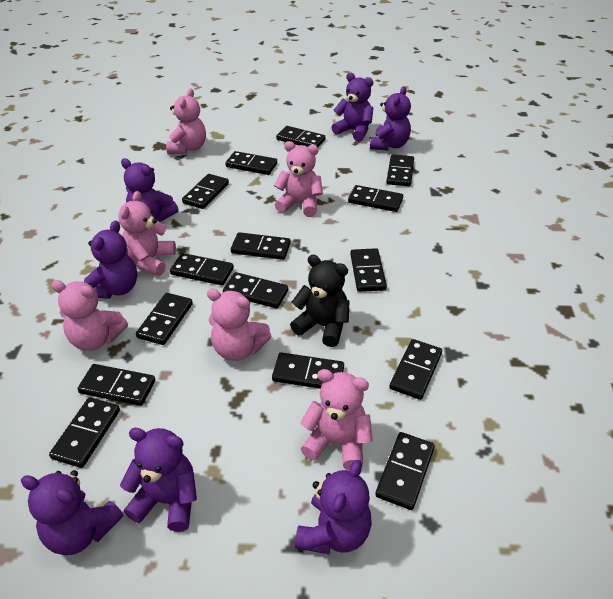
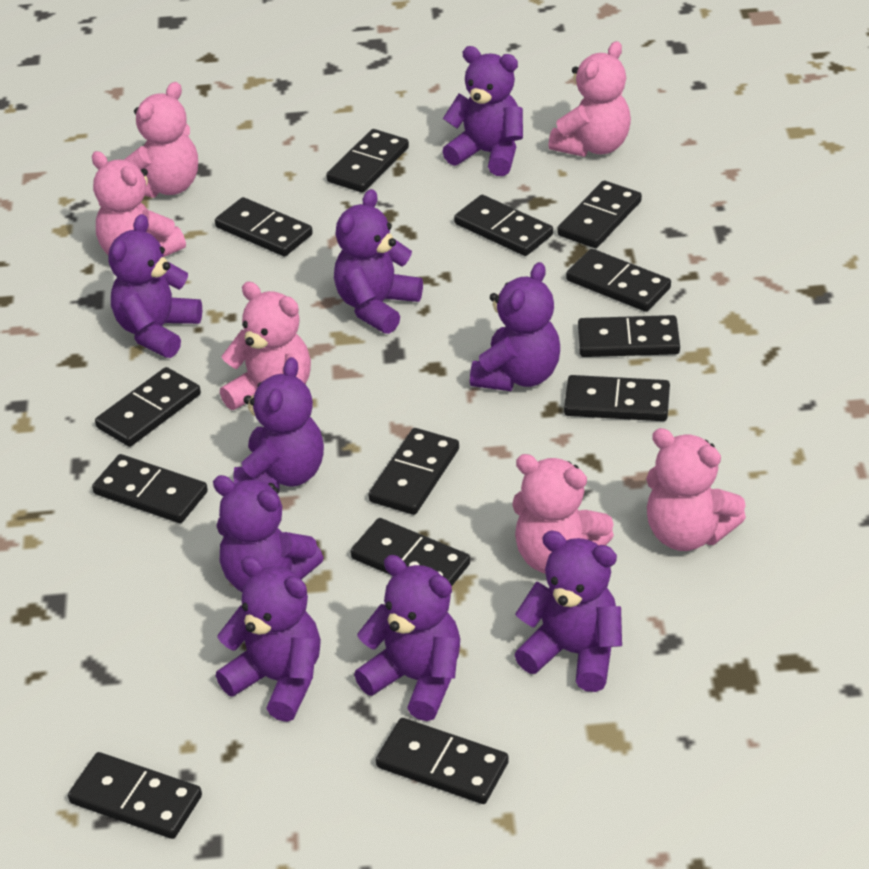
black domino: [49,397,120,468] [78,364,155,406] [136,293,193,345] [170,253,234,285] [182,174,229,209] [223,272,288,309] [225,151,277,175] [231,232,290,260] [272,352,344,389] [276,126,325,147] [348,185,403,212] [350,248,387,292] [375,432,435,510] [386,154,414,186] [389,339,442,400] = 15 -> [68,752,202,839] [92,454,208,523] [95,367,201,447] [215,197,313,257] [326,129,409,193] [350,518,470,586] [368,428,459,515] [376,718,509,804] [454,195,553,256] [557,180,642,248] [564,375,670,421] [566,249,671,312] [578,315,680,357] = 13
black teddy bear: [290,255,350,347] = 1 -> none = 0
purple teddy bear: [21,470,123,555] [84,220,137,299] [120,428,197,532] [121,158,179,222] [295,460,372,554] [331,72,373,142] [370,86,411,151] = 7 -> [109,214,202,358] [213,475,324,592] [216,556,321,722] [234,357,324,493] [334,189,423,334] [354,555,460,721] [442,46,523,176] [470,262,560,391] [515,531,622,692] = 9

